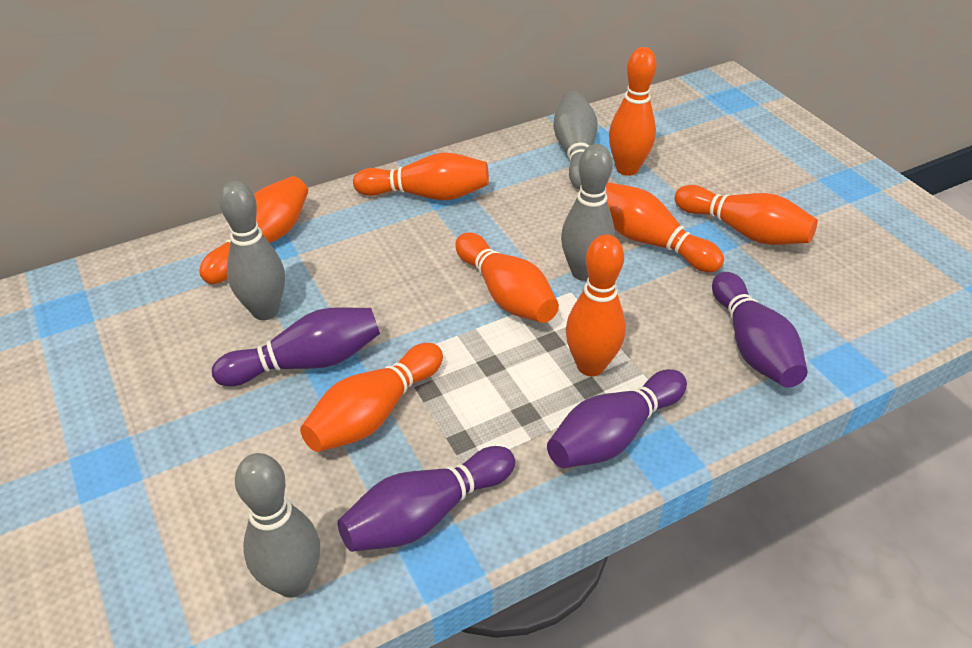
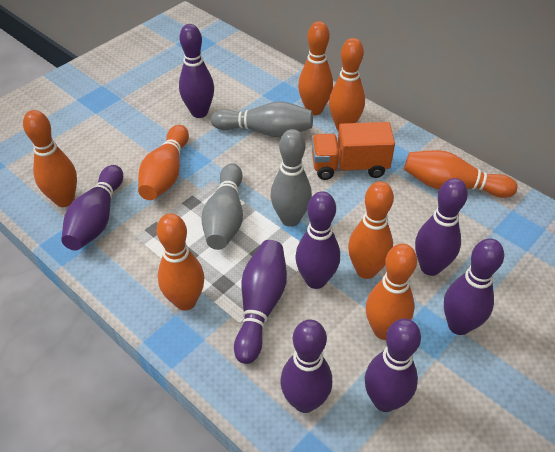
grey bowling pin: [219,181,285,320] [235,453,320,598] [553,91,598,189] [561,144,615,281] = 4 -> [202,163,243,250] [211,101,313,138] [271,129,312,227] = 3
orange truck: none = 0 -> [312,122,395,180] = 1
purple bowling pin: [212,307,380,386] [337,446,515,552] [547,369,687,468] [712,272,808,388] = 4 -> [61,165,123,250] [179,24,214,118] [234,240,287,364] [280,319,332,413] [295,191,340,289] [365,319,421,412] [415,178,468,276] [444,238,504,335] = 8

